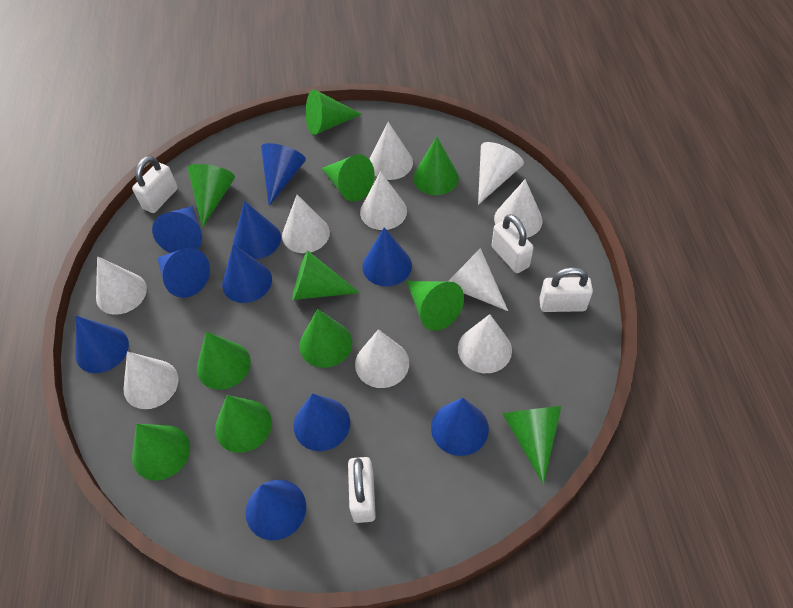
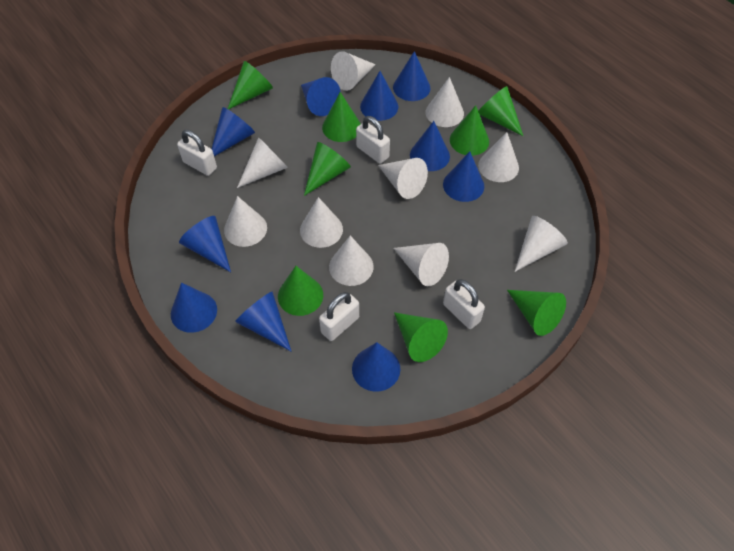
green cone: [132,424,190,481] [187,164,235,228] [197,331,251,390] [215,395,272,453] [292,250,360,300] [299,309,353,368] [306,90,362,135] [321,154,374,202] [406,281,464,331] [413,136,459,195] [502,406,562,484] = 11 -> [228,61,273,109] [278,266,323,316] [304,142,351,196] [322,92,361,142] [394,312,448,362] [450,105,489,156] [478,86,523,136] [507,290,566,336] = 8

